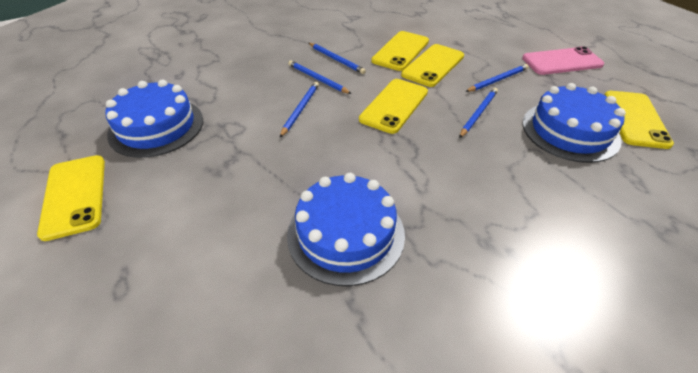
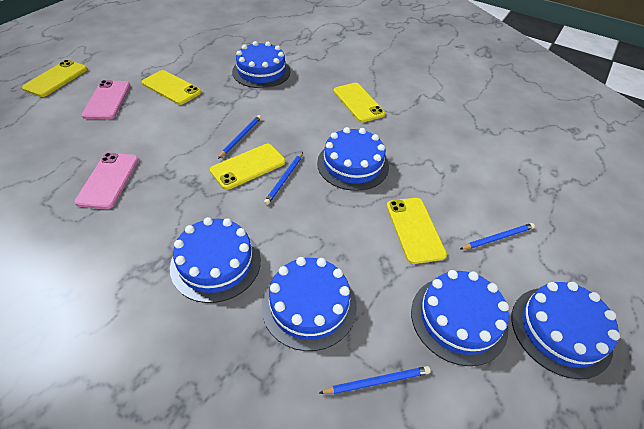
blue cake: [106,79,203,158] [287,173,405,286] [523,83,626,163] = 3 -> [170,217,261,303] [232,41,291,88] [262,257,357,351] [317,127,389,191] [411,270,509,366] [512,282,620,379] = 6
blue pencil: [280,82,319,137] [288,60,352,94] [309,43,366,74] [459,88,498,138] [465,64,529,92] = 5 -> [218,115,261,159] [264,152,303,205] [319,366,431,394] [460,223,535,250] = 4
pink phone: [522,47,604,75] = 1 -> [75,153,139,209] [82,80,130,120] = 2

